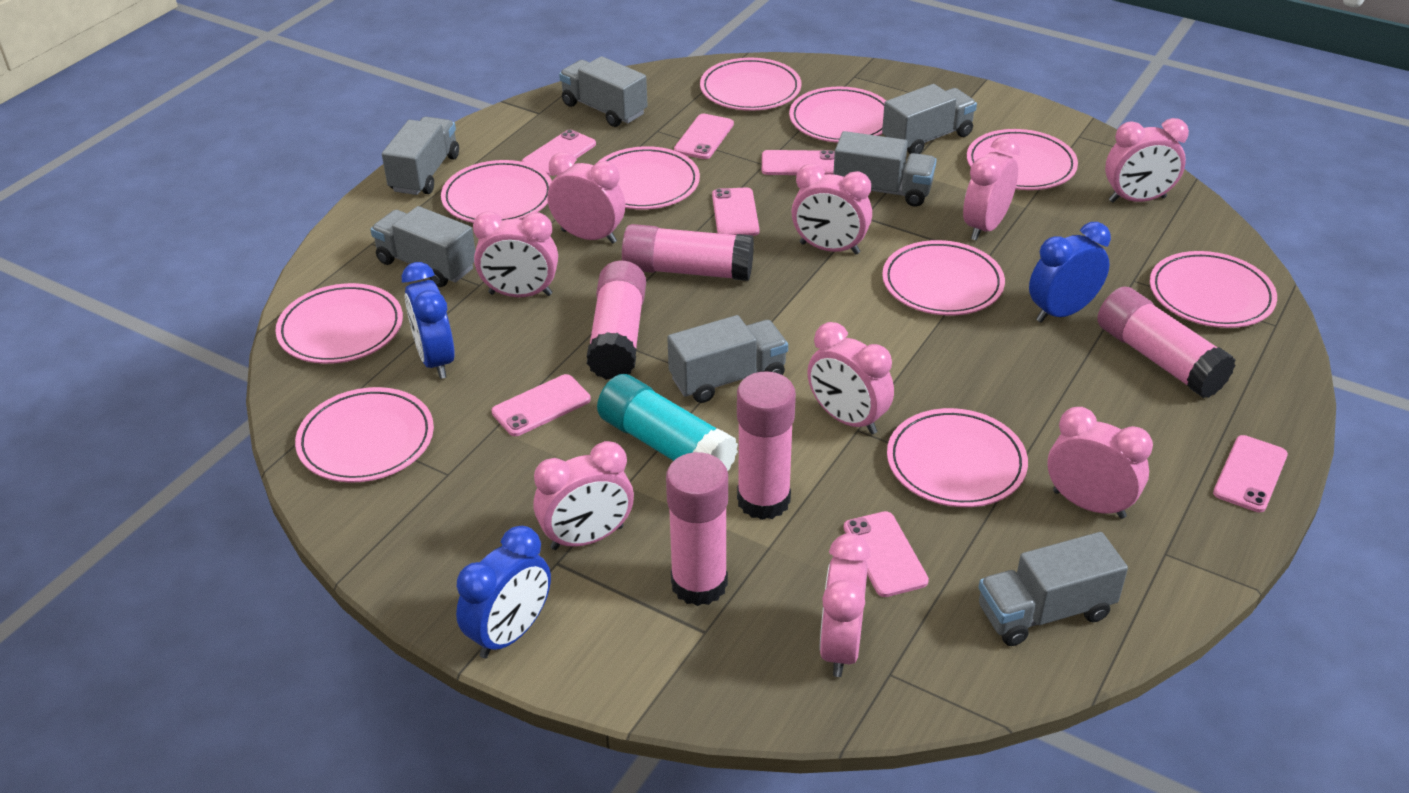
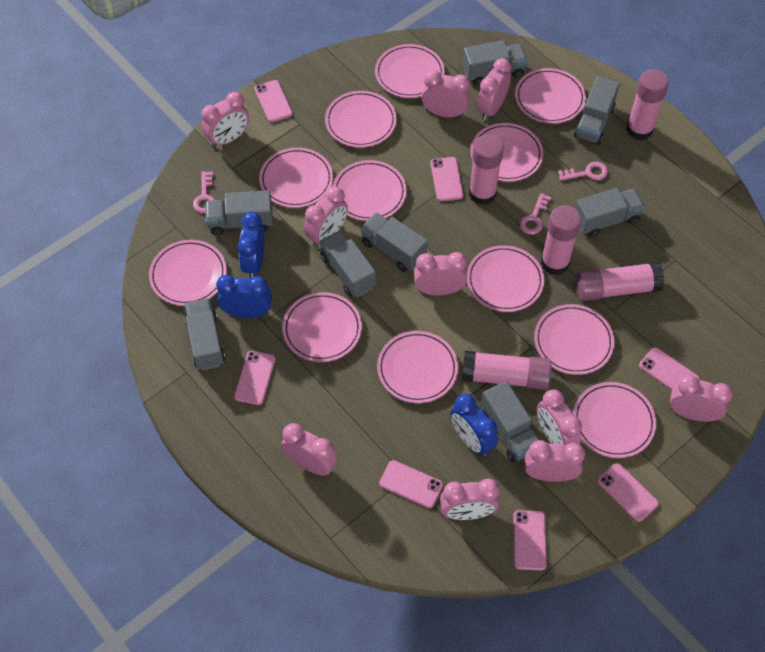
grey truck: [370,206,475,287] [382,117,459,195] [559,56,648,127] [667,315,788,403] [833,131,937,207] [882,84,977,154] [979,532,1128,646] = 7 -> [184,298,225,370] [205,190,273,235] [319,231,376,297] [361,212,428,272] [463,40,528,85] [481,381,539,462] [574,76,620,144] [575,188,645,237] = 8
pink clock: [473,211,558,297] [534,441,634,550] [547,152,625,244] [791,164,872,255] [807,322,894,434] [819,533,871,677] [963,136,1020,241] [1048,407,1153,519] [1105,118,1189,203] = 9 -> [201,92,249,148] [281,423,337,476] [304,186,348,247] [414,252,467,296] [421,70,470,117] [440,479,500,520] [477,58,511,121] [525,440,585,482] [537,389,582,445] [670,375,733,422] = 10
pink key: none = 0 -> [193,171,215,213] [520,193,551,235] [558,162,608,181] = 3
pink plate: [275,283,403,364] [295,387,434,483] [441,160,552,223] [597,146,700,209] [700,58,801,111] [789,86,886,143] [882,240,1005,315] [887,408,1028,507] [967,129,1078,190] [1150,251,1277,328] = 10 -> [149,240,227,306] [259,147,333,208] [282,292,362,362] [325,91,397,148] [333,160,407,221] [375,44,445,98] [377,331,458,403] [467,245,544,312] [470,123,543,182] [515,68,586,124] [534,304,615,375] [573,382,656,458] = 12
turquoise glue stick: [597,374,738,471] = 1 -> none = 0

